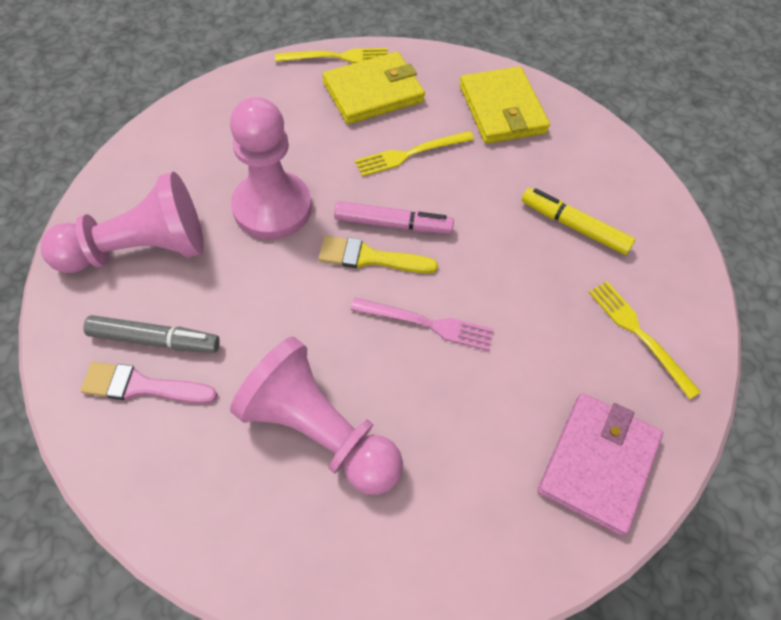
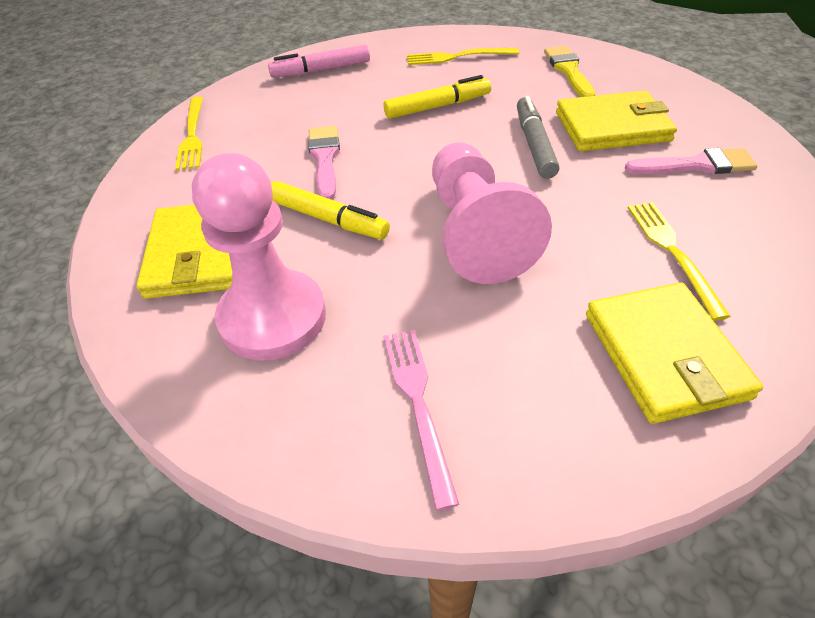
pink brush: [80,362,218,404] = 1 -> [308,126,340,200] [625,148,757,174] = 2
pink pawn: [40,172,204,273] [230,97,312,240] [230,337,403,495] = 3 -> [192,153,326,361] [432,142,552,284] = 2
pink wallet: [537,393,663,536] = 1 -> none = 0
yellow marker: [522,188,635,255] = 1 -> [271,181,390,239] [384,75,491,119] = 2
yellow wallet: [322,52,425,124] [460,66,550,144] = 2 -> [137,205,232,299] [556,91,677,151] [586,282,763,424] = 3

